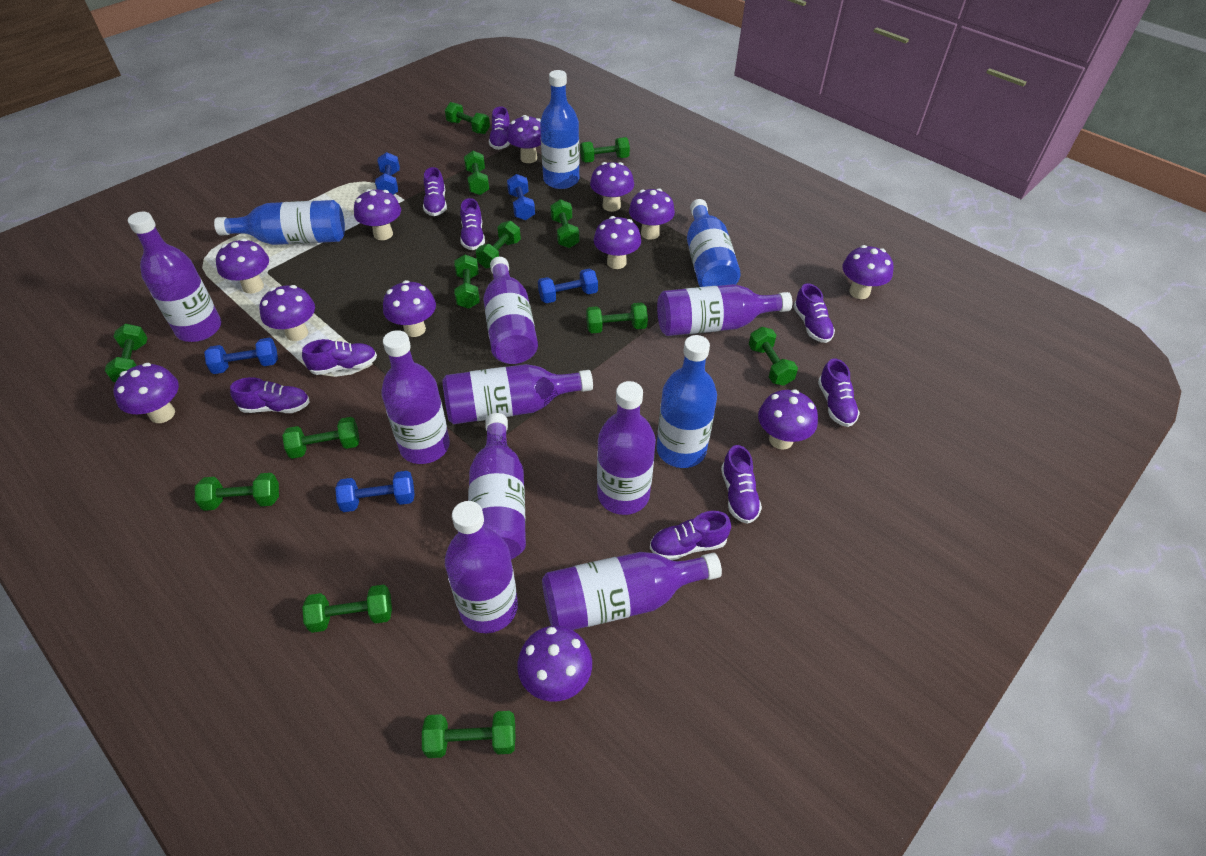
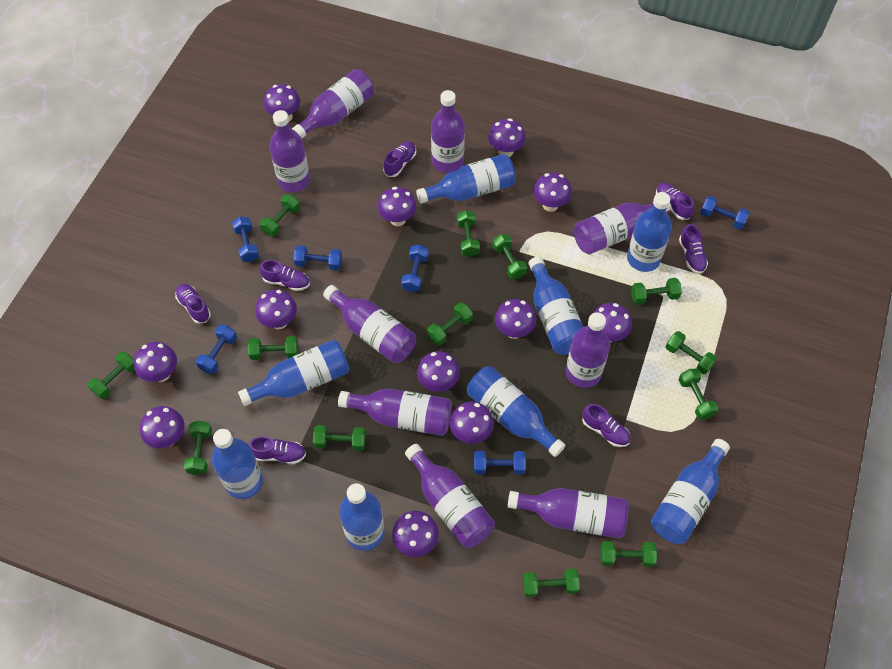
blue bottle: [214,200,345,245] [540,70,580,189] [656,335,717,468] [687,199,741,287] = 4 -> [212,429,263,499] [238,340,349,406] [339,483,385,551] [416,154,516,203] [467,366,565,457] [529,256,583,355] [627,192,672,272] [651,439,730,544] = 8
blue dumbbell: [204,338,278,374] [335,471,415,512] [375,152,400,195] [507,174,535,220] [538,269,598,303] = 5 -> [196,325,237,374] [232,216,259,262] [293,245,342,271] [401,245,429,292] [474,451,526,475] [700,196,750,229] = 6
purple shoe: [230,377,310,413] [302,339,377,375] [423,167,447,216] [460,198,485,250] [489,106,510,150] [650,511,731,560] [721,445,762,524] [794,283,835,343] [818,358,860,427] = 9 -> [175,284,211,324] [249,436,306,464] [260,260,310,291] [383,141,416,177] [582,404,631,447] [656,183,694,220] [679,224,708,274] = 7

